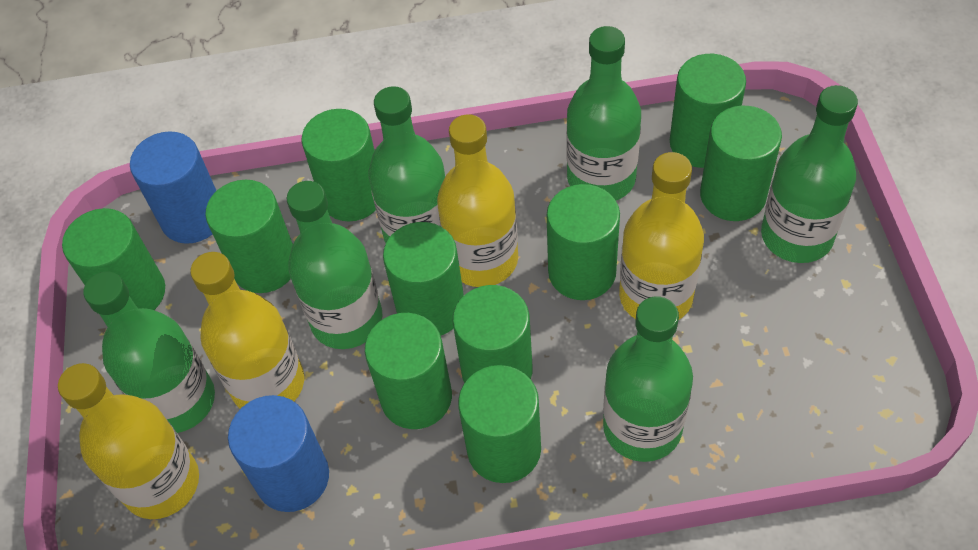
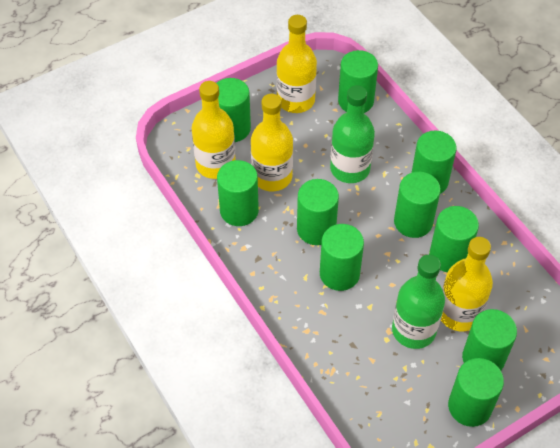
blue cylinder: [130,131,217,244] [228,395,329,512] = 2 -> none = 0
green bottle: [83,272,215,433] [286,181,382,349] [368,86,445,243] [566,26,641,200] [603,296,693,462] [761,85,858,263] = 6 -> [330,85,375,183] [392,255,445,349] = 2

